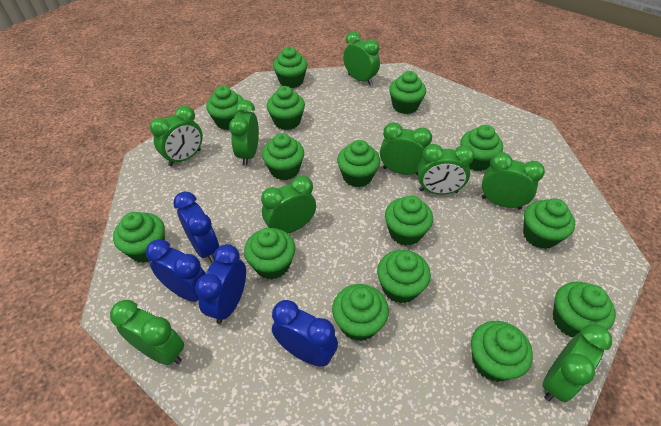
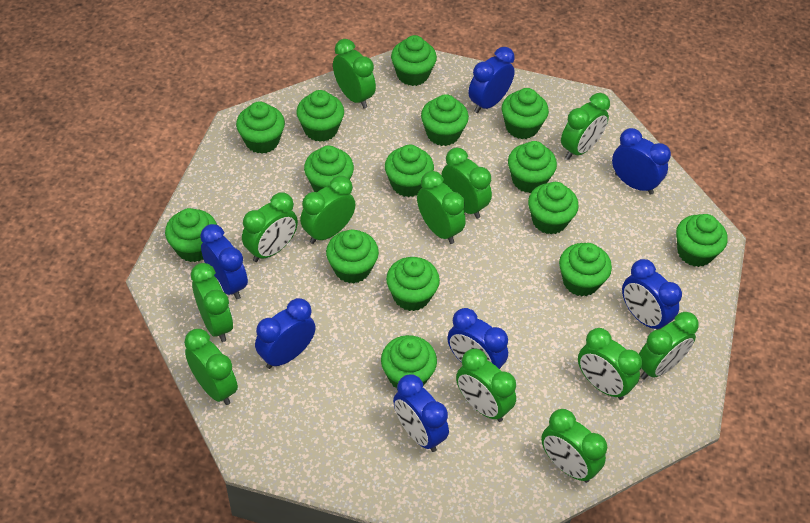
blue clock: [146,239,206,302] [173,191,219,263] [195,244,246,324] [272,300,338,366] = 4 -> [200,224,248,300] [255,298,316,369] [393,374,449,452] [447,308,508,369] [468,47,515,113] [612,128,671,195] [622,259,682,330] = 7
green clock: [110,300,184,365] [150,106,203,166] [229,100,259,166] [261,176,316,233] [343,32,380,85] [380,122,432,176] [418,144,474,195] [482,152,545,210] [543,324,612,402] = 9 -> [184,329,238,405] [191,263,233,342] [242,192,298,262] [300,176,356,244] [333,39,376,108] [417,171,466,244] [441,148,492,219] [456,348,516,422] [541,409,607,483] [561,93,610,160] [578,328,642,400] [639,312,699,380] = 12

